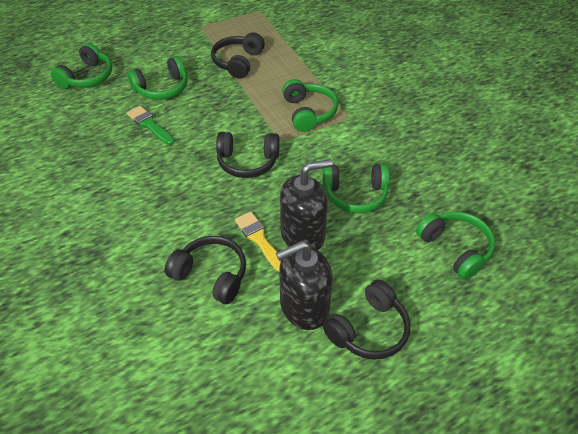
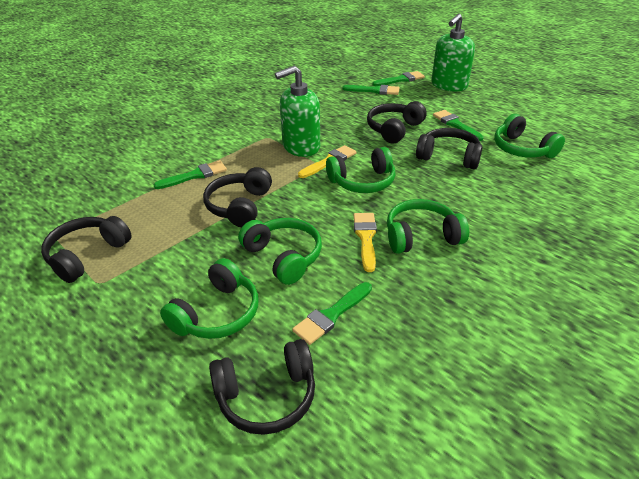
black headphones: [165,236,246,304] [211,32,265,79] [216,132,279,178] [323,279,410,360] = 4 -> [41,216,132,283] [203,167,272,228] [209,339,315,435] [367,101,427,144] [416,128,483,170] = 5
black soap dispenser: [276,241,333,330] [280,159,332,250] = 2 -> none = 0
green brush: [127,106,174,145] = 1 -> [153,160,227,189] [292,282,372,345] [342,85,400,95] [372,71,425,86] [433,110,484,141] = 5
green soap dispenser: none = 0 -> [275,66,320,157] [431,14,475,91] = 2
yellow brush: [235,212,281,272] = 1 -> [298,145,357,178] [354,213,377,272] = 2

